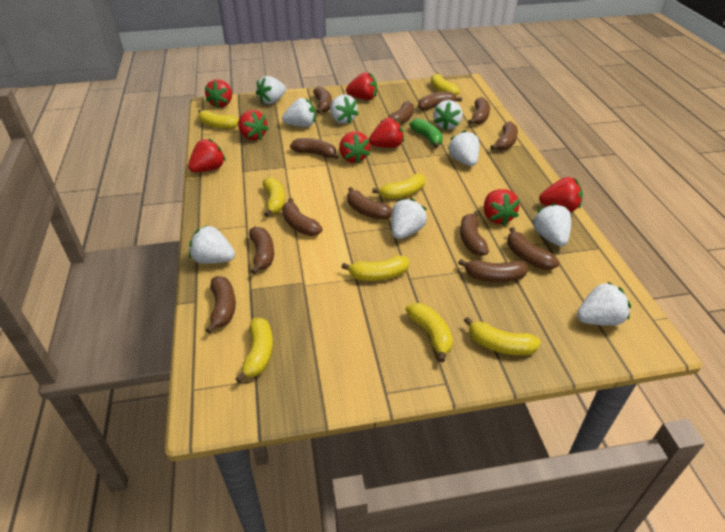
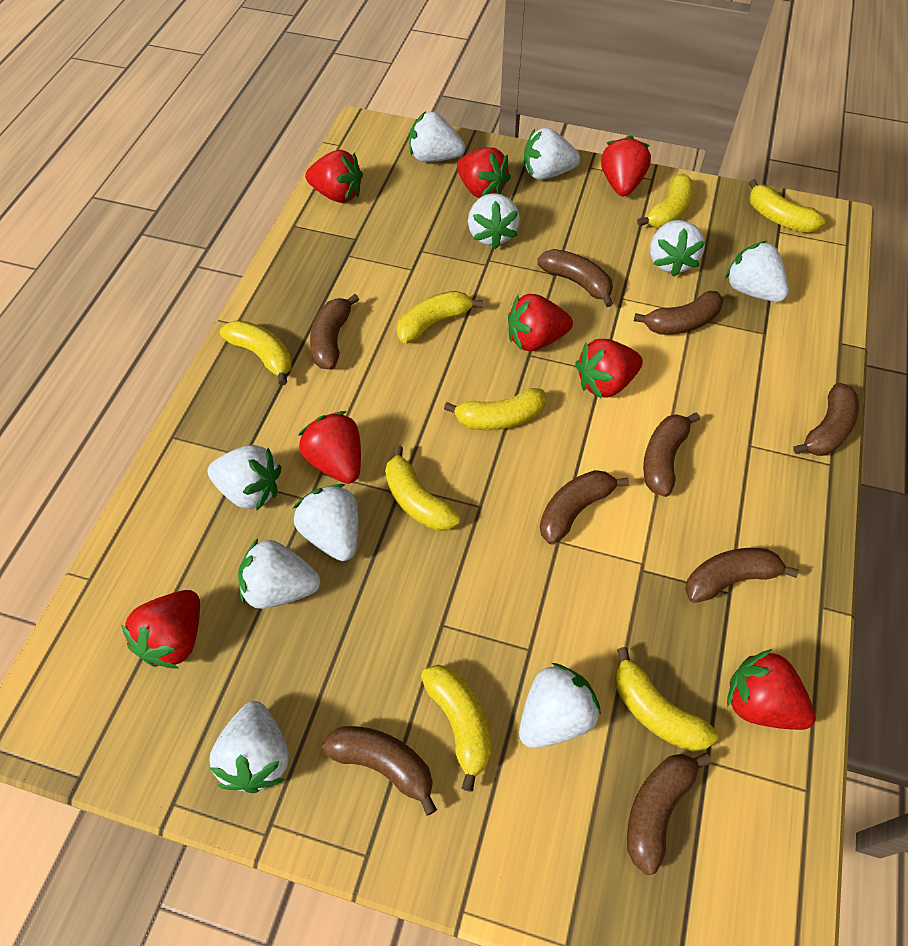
brown banana: [206,276,236,333] [249,227,274,274] [282,198,323,236] [290,138,339,159] [313,86,332,113] [347,187,392,220] [381,101,414,124] [418,92,462,110] [458,259,528,282] [460,211,489,256] [468,97,490,124] [490,122,518,151] [507,227,559,270] = 13 -> [310,294,359,370] [321,726,437,816] [537,249,613,307] [540,470,629,544] [627,753,712,875] [634,291,723,335] [643,412,700,497] [685,548,799,603] [793,383,859,456] = 9
green banana: [409,118,443,148] = 1 -> none = 0
white strawberry: [189,225,235,264] [256,76,286,104] [282,98,316,127] [330,94,359,124] [391,198,427,239] [433,100,462,131] [448,130,480,166] [532,203,571,246] [577,281,631,326] = 9 -> [208,445,281,510] [209,701,289,793] [238,538,320,609] [293,484,359,561] [409,111,465,162] [468,193,520,249] [519,663,601,748] [524,128,580,180] [650,220,705,277] [725,241,789,302] = 10

